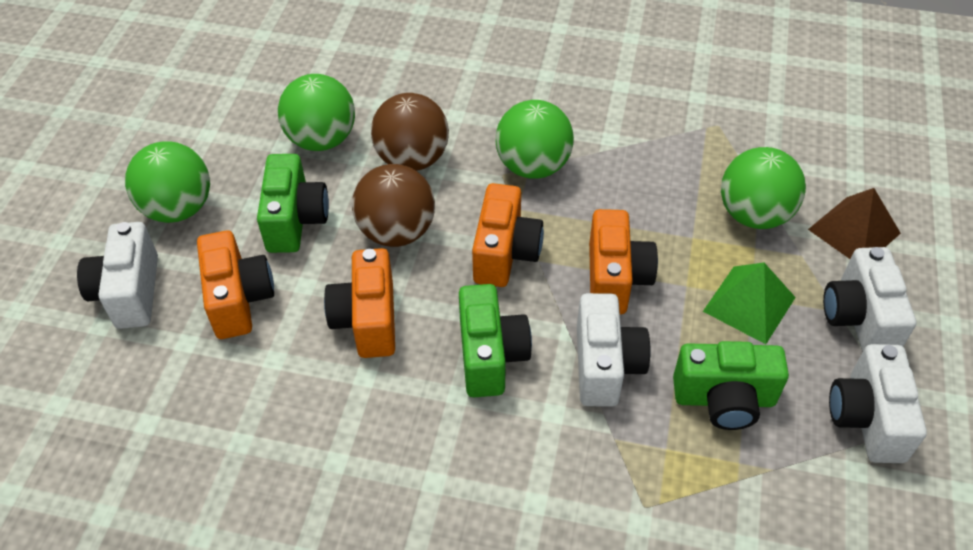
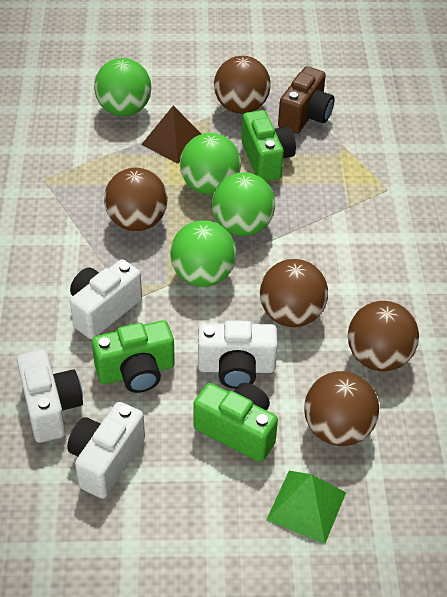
brown ball: [352,164,435,247] [371,93,449,171] = 2 -> [104,168,168,231] [214,56,271,114] [260,259,328,327] [304,371,379,446] [348,301,419,371] = 5
brown camera: none = 0 -> [278,66,334,134] = 1
orange camera: [197,230,274,339] [324,248,395,358] [472,183,544,287] [589,209,658,314] = 4 -> none = 0

